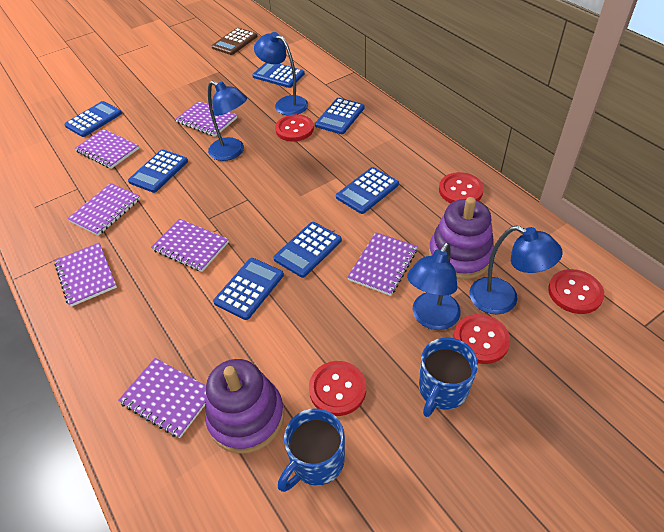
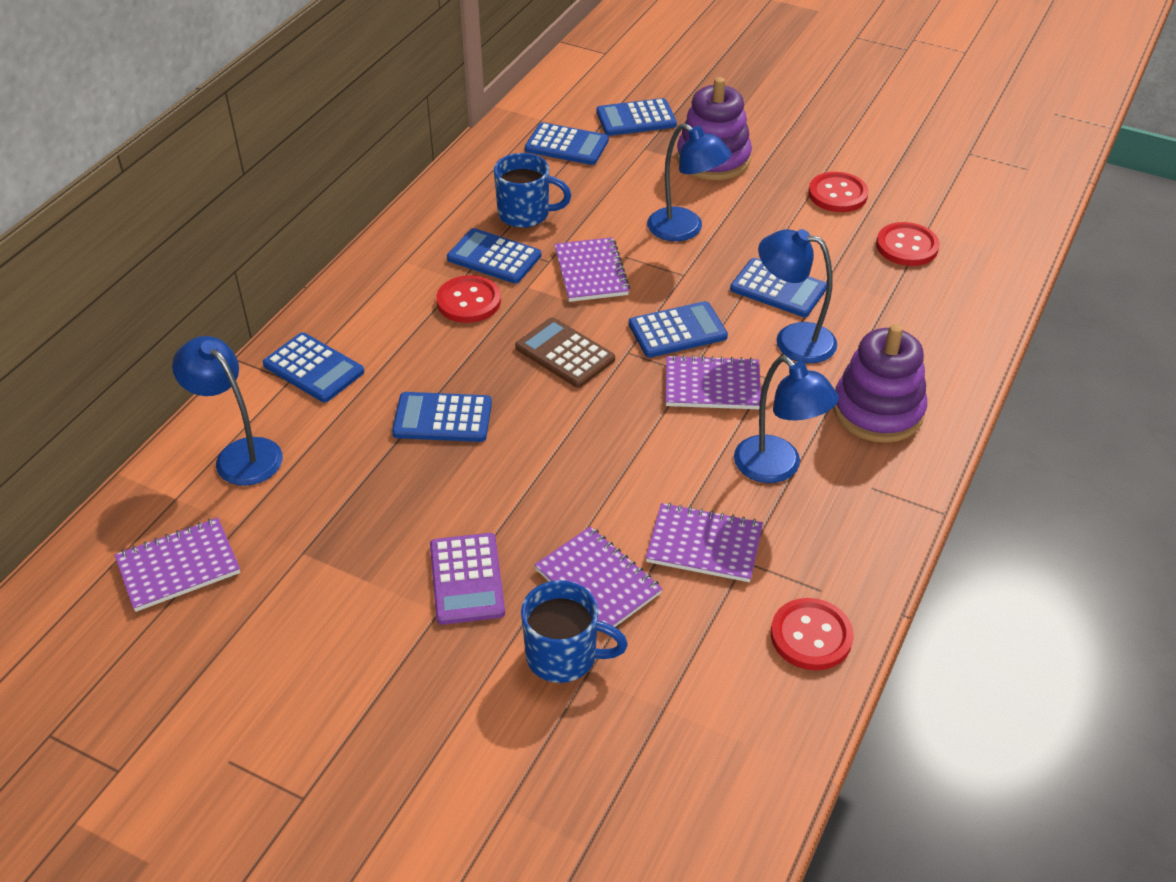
purple calculator: none = 0 -> [430,533,505,625] = 1
purple notebook: [54,243,117,307] [67,183,141,236] [75,129,139,169] [118,358,206,438] [151,219,229,272] [175,101,237,137] [347,232,418,296] = 7 -> [115,518,240,612] [534,526,663,627] [554,237,630,302] [645,503,763,582] [665,355,761,409] = 5
red button: [275,114,314,142] [309,361,366,416] [439,172,484,203] [454,314,510,364] [548,269,604,314] = 5 -> [436,275,501,323] [771,598,853,670] [808,172,868,212] [876,222,939,266] = 4

